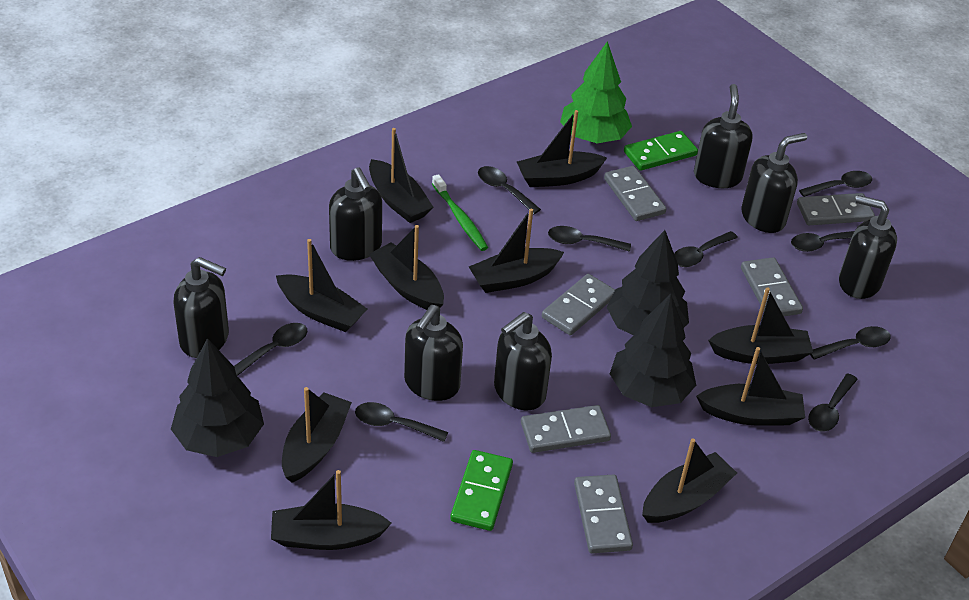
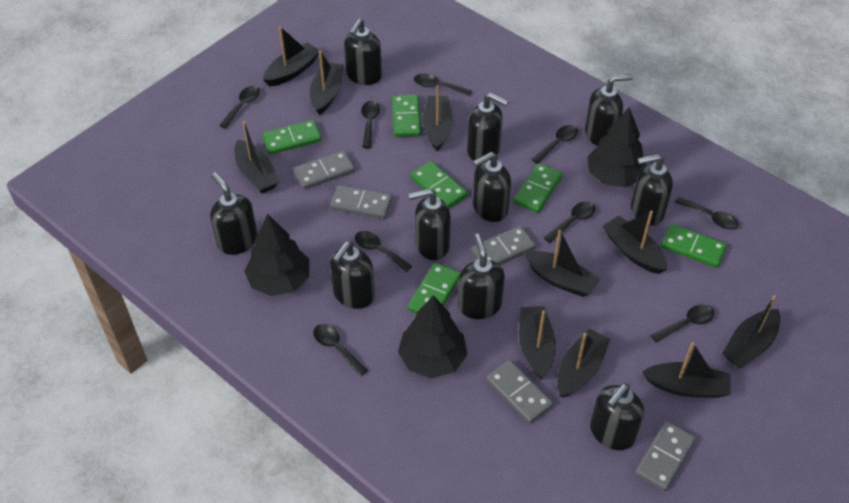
black soap dispenser: [173,257,229,358] [329,167,382,261] [404,305,463,401] [494,312,552,410] [694,84,753,188] [742,133,807,233] [839,195,897,299] = 7 -> [210,172,258,255] [330,241,375,309] [344,19,382,85] [409,188,451,260] [458,234,505,319] [467,93,509,161] [473,152,511,222] [585,74,633,146] [590,383,644,450] [631,154,673,226] = 10
green domino: [450,450,513,531] [624,131,698,171] = 2 -> [262,120,322,154] [392,95,421,137] [408,263,460,314] [411,161,468,208] [513,163,563,213] [661,224,727,268] = 6
green toothbrush: [432,174,488,251] = 1 -> none = 0
green tree: [560,41,632,143] = 1 -> none = 0
grey domino: [521,405,611,453] [542,274,615,335] [574,474,633,553] [604,166,667,221] [741,257,803,316] [797,193,875,225] = 6 -> [293,150,355,190] [330,185,392,219] [471,226,536,265] [486,360,554,424] [635,421,696,491] = 5

